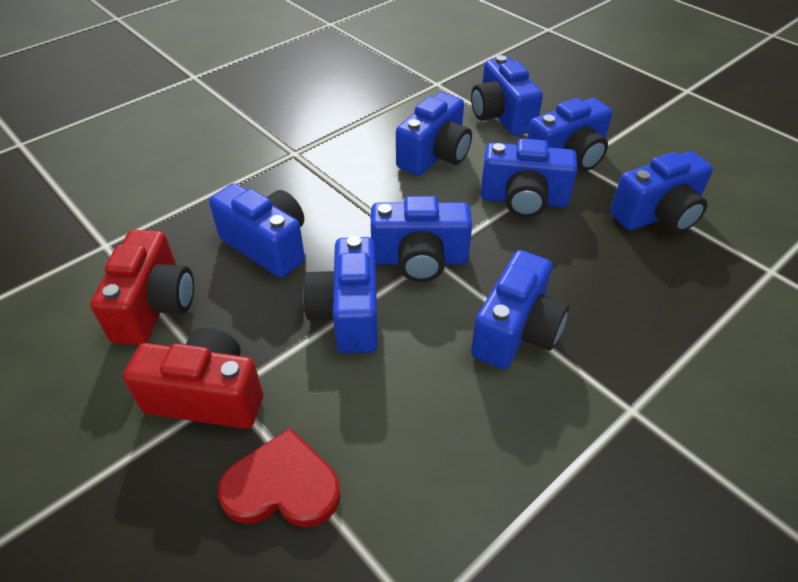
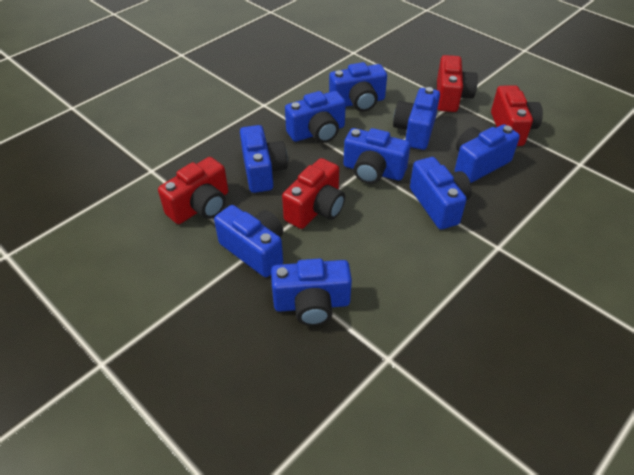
red camera: [90,230,194,345] [123,327,263,429] = 2 -> [158,157,228,224] [282,158,345,229] [437,55,478,112] [491,85,543,146] = 4
red heart: [218,428,341,528] = 1 -> none = 0

